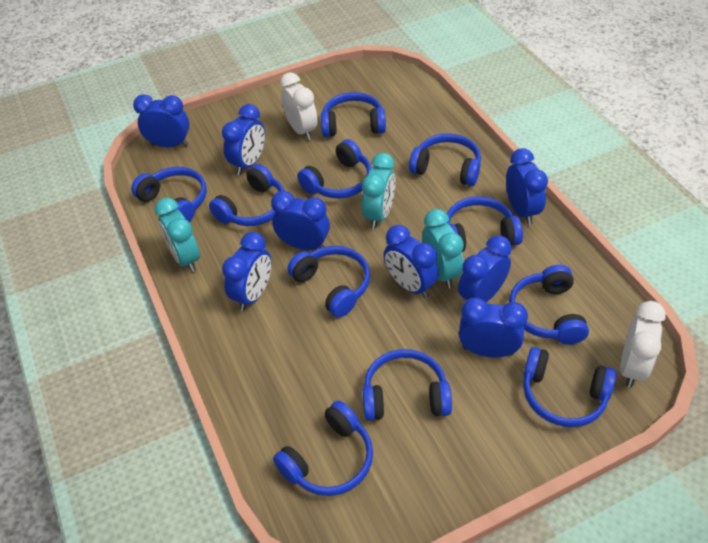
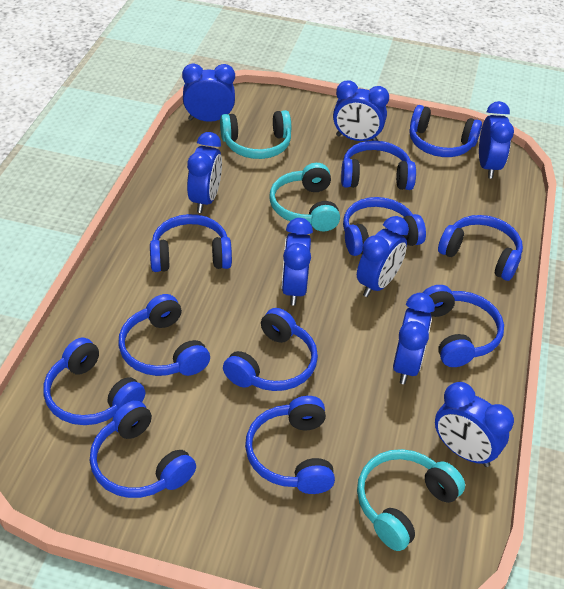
turquoise clock: [155,197,200,272] [362,153,396,229] [422,209,464,288] = 3 -> none = 0
turquoise headphones: none = 0 -> [220,110,291,159] [269,163,340,231] [357,449,465,551] = 3
white clock: [280,72,317,140] [620,301,666,387] = 2 -> none = 0

